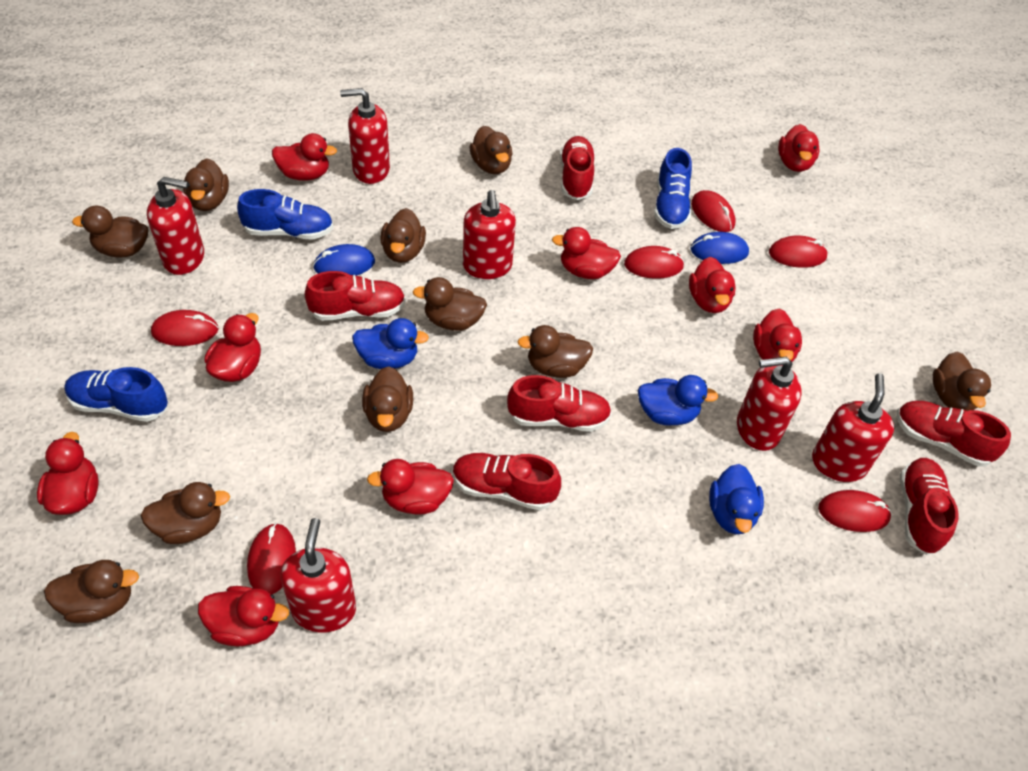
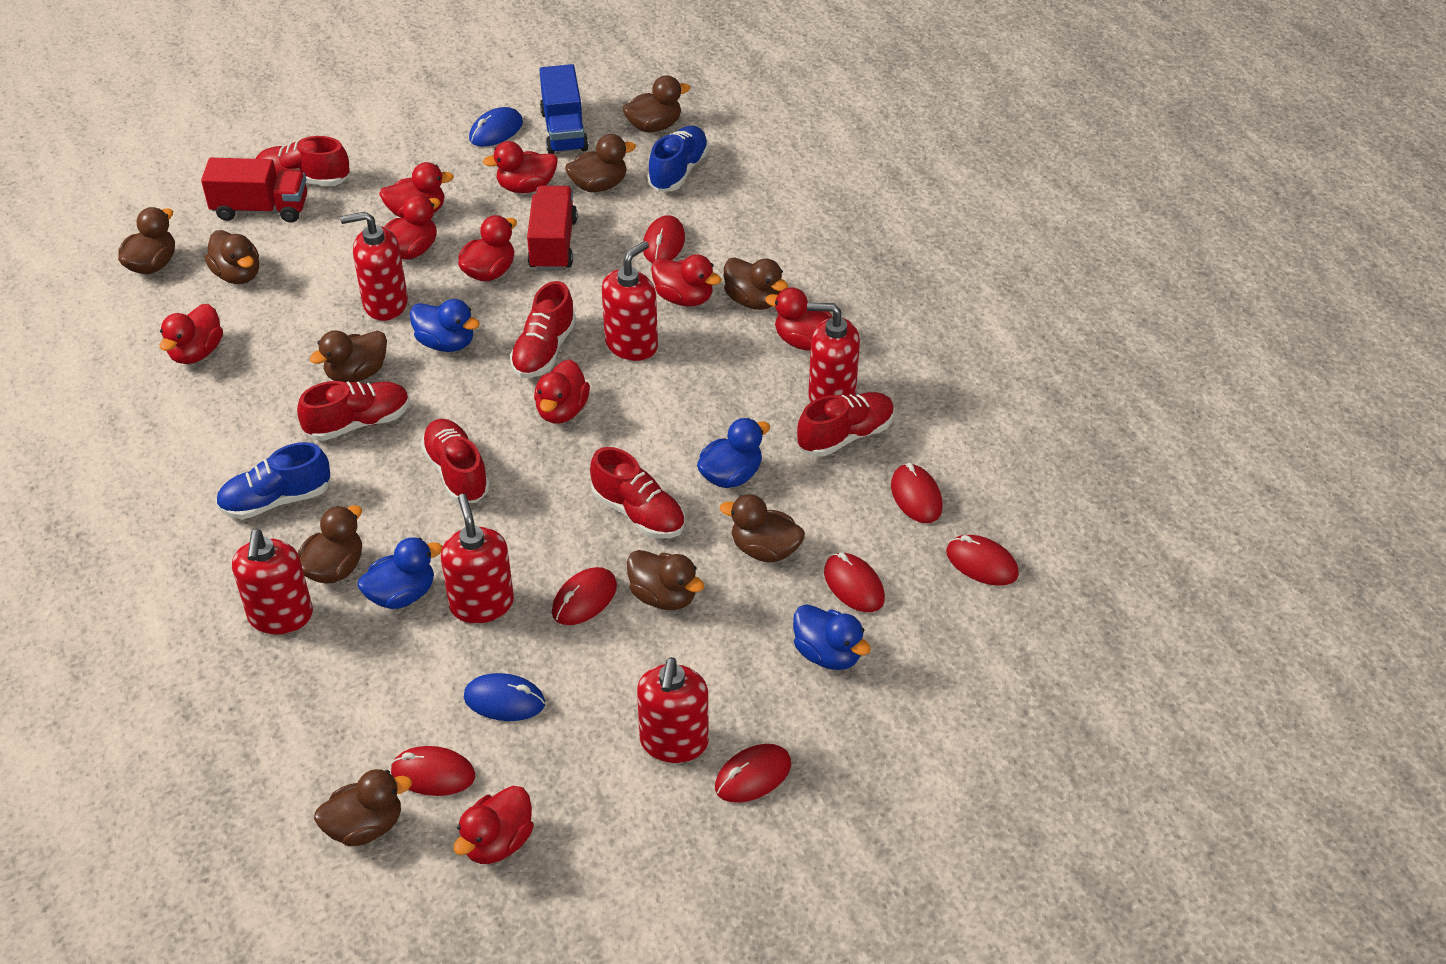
blue duck: [352,318,429,369] [638,375,719,426] [709,464,764,534] = 3 -> [358,537,443,609] [410,299,480,352] [697,418,770,488] [793,604,871,670] = 4
blue shoe: [64,367,168,422] [237,189,333,240] [654,148,692,229] = 3 -> [216,442,330,519] [647,126,709,192] = 2
blue truck: none = 0 -> [540,64,589,154] = 1
red mouse: [151,310,218,346] [247,523,296,594] [624,246,684,279] [691,190,735,232] [769,235,828,268] [818,490,892,532] = 6 -> [391,746,475,796] [552,567,617,625] [643,216,685,263] [715,744,791,803] [824,552,885,612] [891,463,943,523] [946,535,1019,586] = 7
red truck: none = 0 -> [201,158,307,223] [527,186,577,271] = 2

